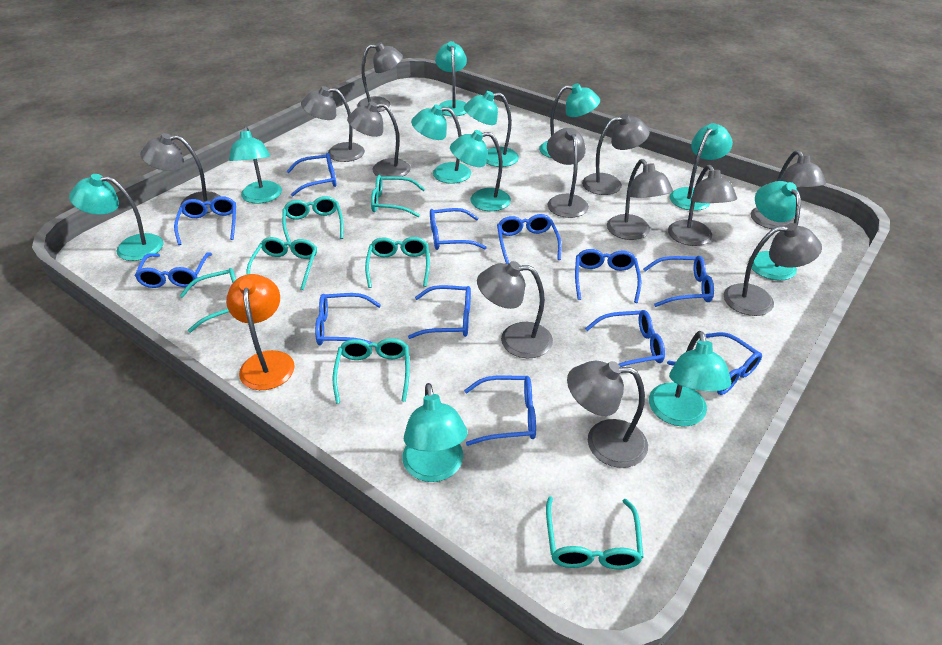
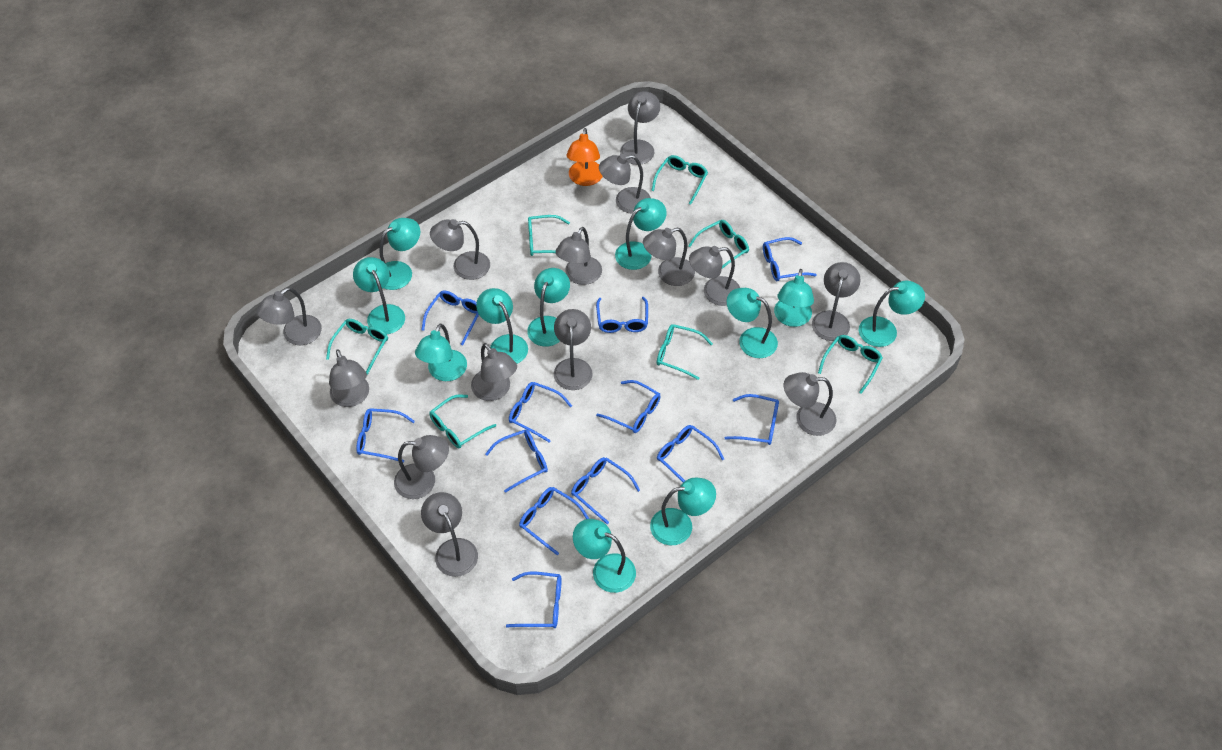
grey lamp: [140,133,220,214] [301,86,365,162] [347,101,411,177] [357,42,403,112] [477,261,553,358] [547,128,589,218] [567,361,648,468] [582,114,650,195] [607,159,673,240] [668,165,737,246] [724,223,822,316] [751,150,826,229] = 12 -> [256,287,322,345] [329,349,369,407] [394,435,449,499] [421,492,478,577] [430,219,490,280] [471,343,517,401] [554,309,593,390] [556,227,602,285] [599,154,651,214] [620,91,660,165] [643,228,695,286] [689,246,740,306] [784,372,836,436] [812,262,861,341] = 14

